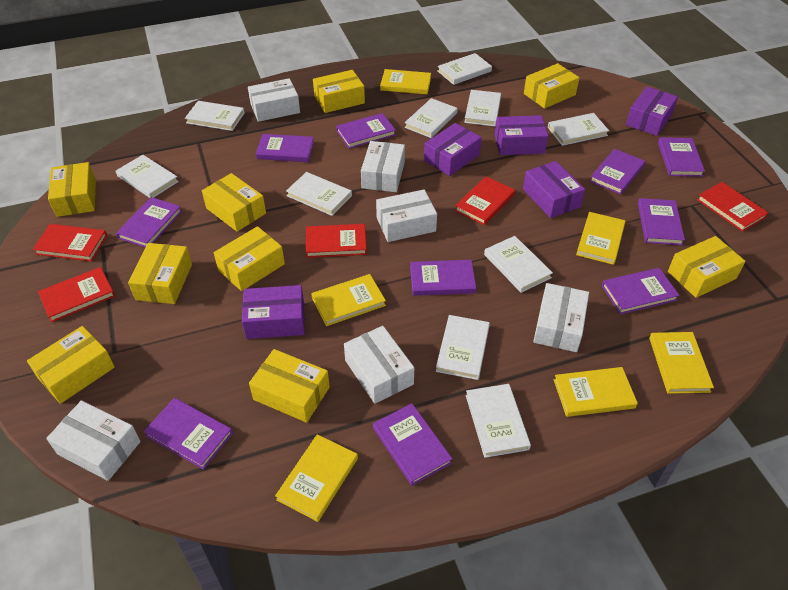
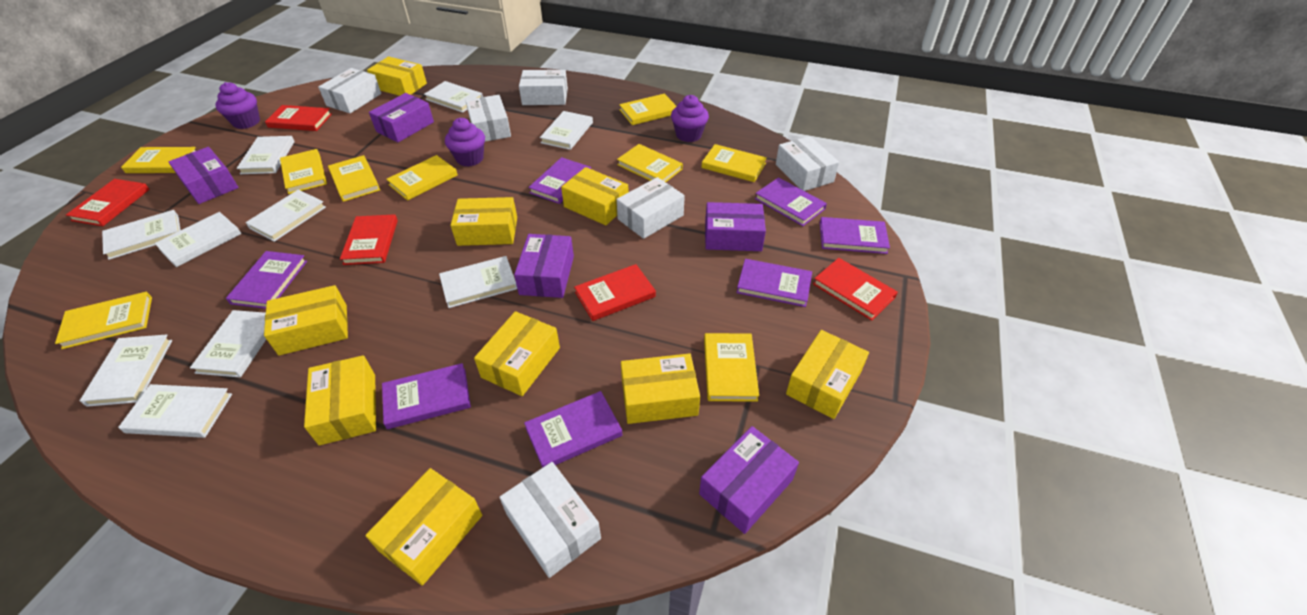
purple book: [116,197,182,248] [143,398,233,469] [256,134,314,162] [336,113,396,149] [373,403,452,486] [410,260,476,296] [590,149,645,194] [602,268,680,314] [638,198,685,245] [658,137,705,177] = 10 -> [226,251,307,309] [382,363,471,429] [524,391,622,468] [528,157,591,204] [736,259,812,307] [755,177,827,226] [820,217,890,254] = 7
purple cupcake: none = 0 -> [215,82,260,129] [445,118,485,167] [671,95,709,142] = 3
yellow book: [275,434,358,522] [311,274,386,326] [380,69,431,94] [554,367,638,417] [576,212,626,265] [649,332,714,394] = 6 -> [55,292,152,349] [121,147,196,173] [280,149,327,194] [328,155,380,202] [386,155,458,201] [617,144,683,182] [619,94,677,125] [701,144,767,182] [704,333,759,402] = 9

